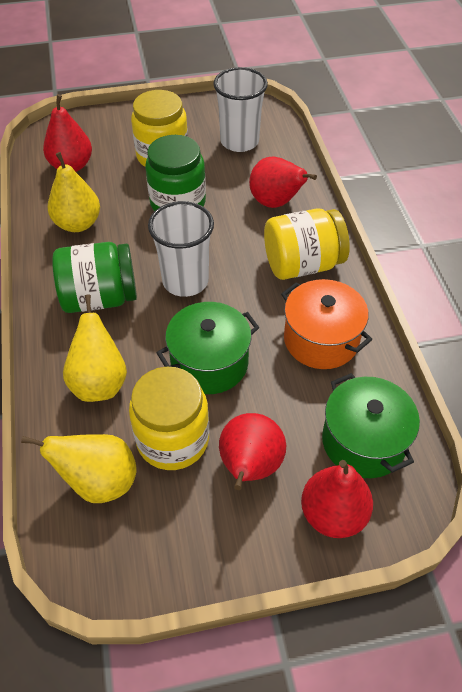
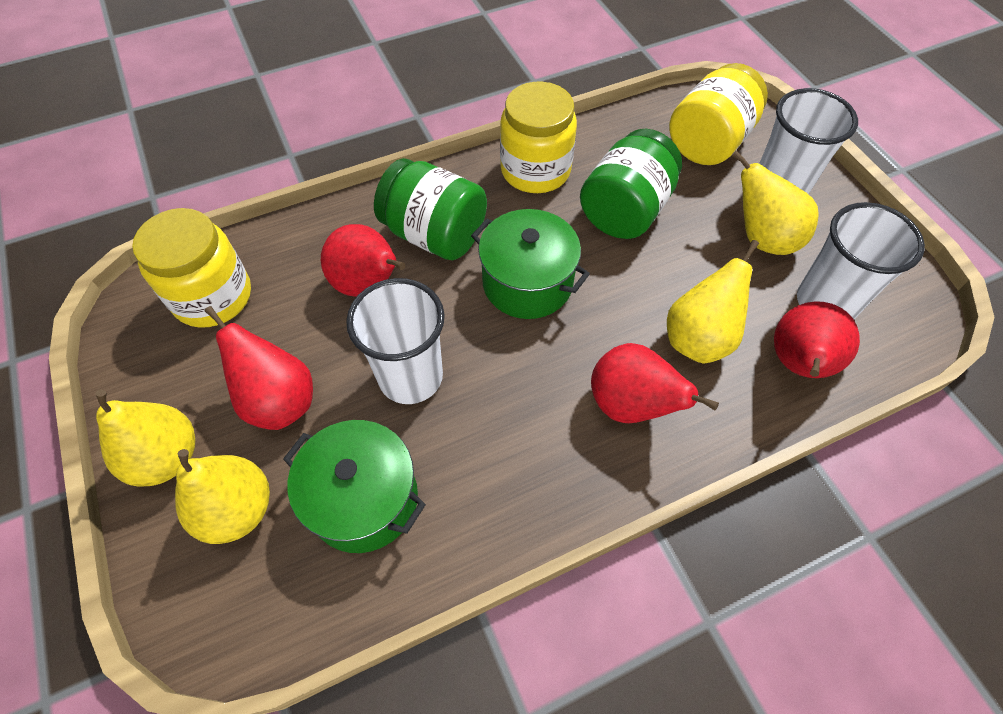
orange pot: [281,279,372,369] = 1 -> none = 0
white cup: [148,201,214,297] [213,67,268,152] = 2 -> [346,278,445,404] [759,88,858,194] [797,202,925,319] = 3
yellow pear: [21,434,137,503] [48,152,100,232] [63,294,127,402] = 3 -> [95,390,195,486] [175,449,270,544] [667,240,759,364] [731,151,819,255] = 4

